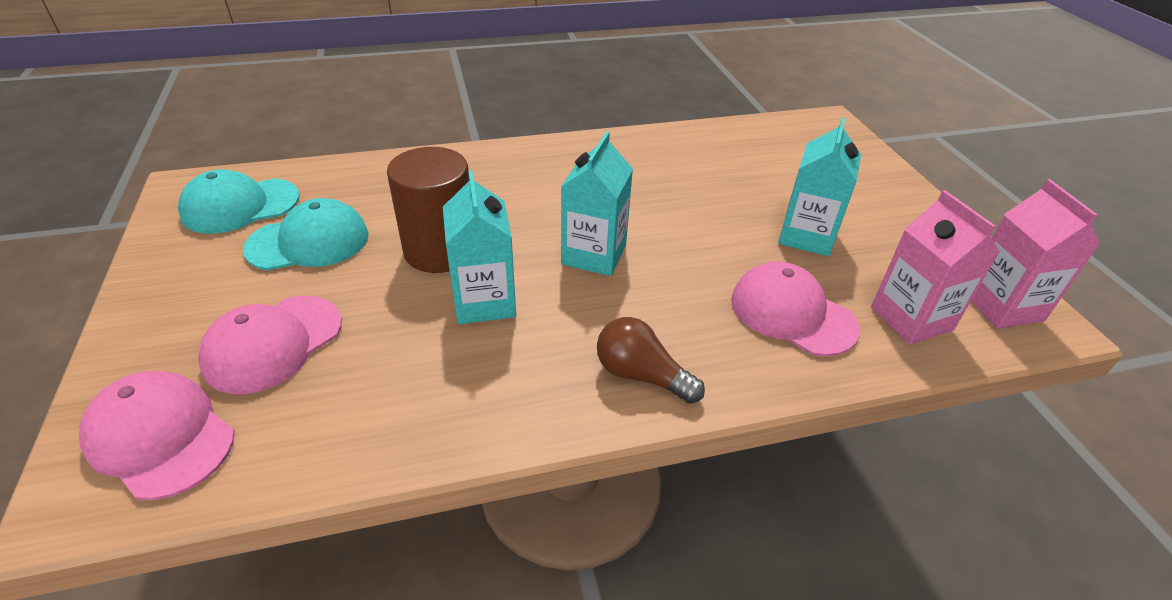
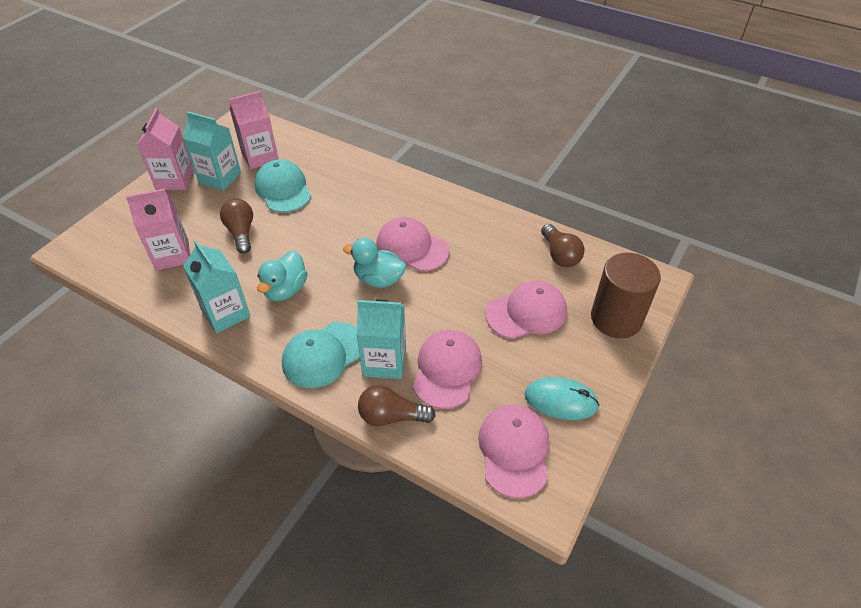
brown light bulb: [597,317,705,404] = 1 -> [220,199,253,254] [358,385,436,426] [541,224,585,267] = 3
pink cap: [79,371,235,500] [198,296,342,394] [731,261,860,357] = 3 -> [376,217,449,271] [413,330,482,409] [478,405,549,498] [486,281,567,339] = 4
pink carton: [871,190,1000,344] [971,179,1100,328] = 2 -> [126,189,190,271] [137,108,194,190] [229,91,279,169] = 3
turquoise duck: none = 0 -> [257,251,307,301] [343,238,406,288] = 2
turquoise mouse: none = 0 -> [525,377,599,420] = 1

